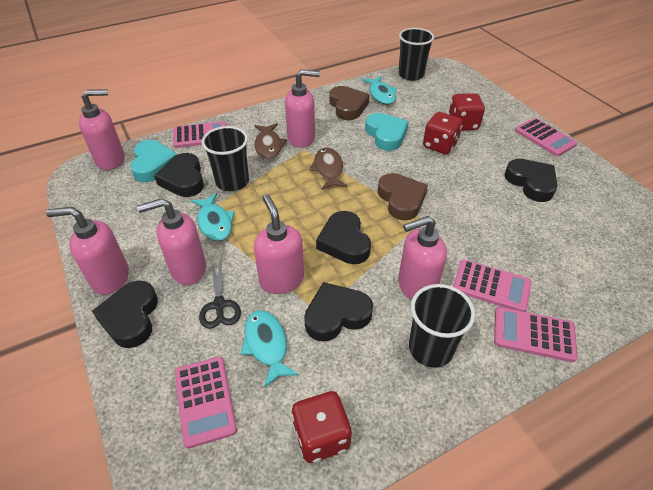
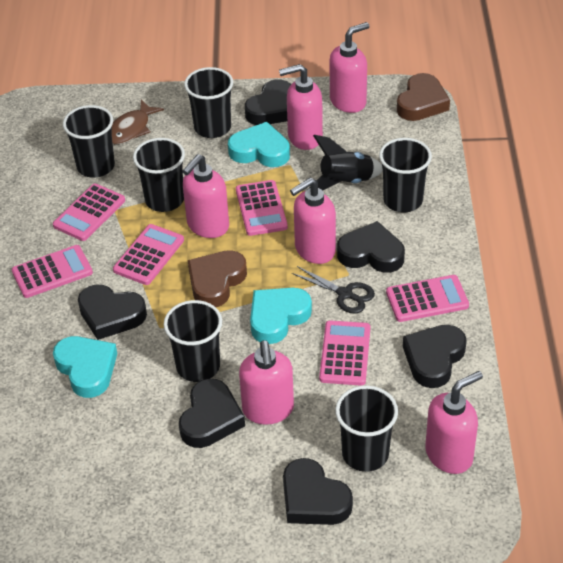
black cup: [202,126,249,191] [399,28,434,81] [409,284,475,368] = 3 -> [63,105,115,178] [133,138,185,212] [164,300,222,382] [184,67,233,138] [335,385,398,472] [379,138,432,212] = 6
black heart: [92,280,158,348] [154,153,204,197] [304,282,373,342] [316,211,371,264] [504,159,558,202] = 5 -> [78,284,147,340] [179,379,245,448] [245,79,291,125] [283,458,353,525] [337,221,405,273] [403,325,467,388] = 6
black rocket: none = 0 -> [307,135,383,190] = 1
brown fish: [254,123,287,159] [309,147,348,190] = 2 -> [112,100,164,145] = 1
pink calculator: [173,121,227,148] [175,357,237,449] [453,259,532,312] [494,307,578,362] [515,118,577,156] = 5 -> [12,245,93,298] [53,184,125,241] [113,224,184,285] [236,180,288,236] [319,320,370,385] [386,275,469,322] = 6
red dice: [291,391,352,463] [423,112,463,154] [448,93,485,131] = 3 -> none = 0
turquoise fish: [191,193,235,241] [241,310,299,388] [363,76,397,104] = 3 -> none = 0
turquoise heart: [130,140,177,182] [365,113,409,151] = 2 -> [53,336,117,398] [228,122,290,167] [250,288,312,344] = 3

